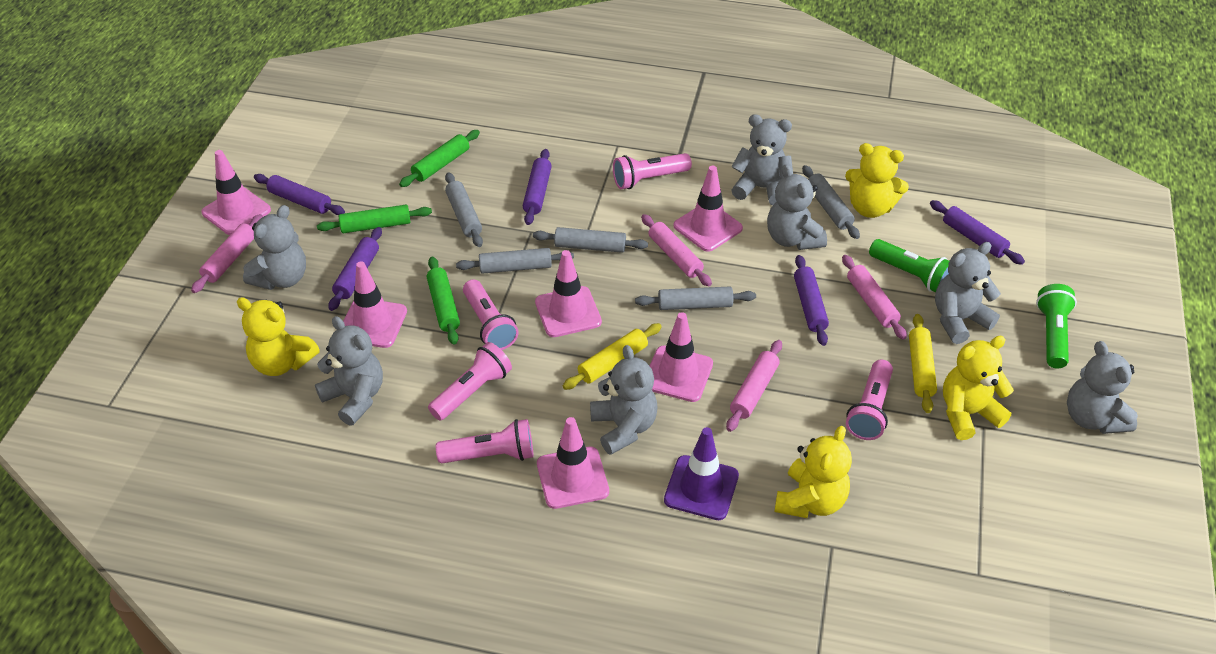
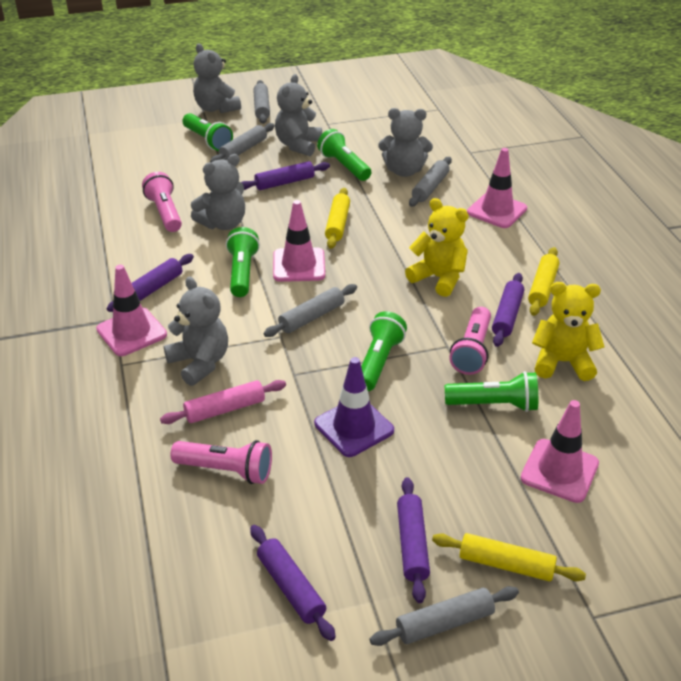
green flashlight: [869,239,949,292] [1036,284,1077,369] = 2 -> [182,113,233,151] [226,227,260,297] [317,129,371,181] [361,311,407,391] [445,371,538,412] = 5
green rolling pin: [317,205,432,233] [399,130,480,187] [427,257,460,345] = 3 -> none = 0
grey teddy bear: [243,205,306,290] [315,316,383,426] [590,345,658,455] [731,114,793,205] [767,164,827,250] [935,242,1001,344] [1067,341,1138,434] = 7 -> [164,276,228,386] [191,154,245,230] [193,43,241,113] [275,74,322,156] [378,108,433,177] = 5
pink flashlight: [428,342,512,421] [436,419,533,463] [463,279,519,350] [613,153,692,189] [846,360,893,440] = 5 -> [142,172,182,232] [170,440,272,484] [449,307,491,375] = 3
pink rolling pin: [191,214,263,293] [641,214,712,286] [726,340,782,432] [842,255,907,340] = 4 -> [160,380,286,424] = 1
pink traffic cone: [201,150,271,235] [343,261,407,348] [535,250,602,337] [537,417,609,509] [650,312,713,402] [674,166,743,252] = 6 -> [96,265,167,356] [273,200,325,282] [467,148,527,228] [521,400,599,503] = 4
yellow rolling pin: [563,323,662,390] [909,314,937,413] = 2 -> [325,188,350,249] [432,533,586,581] [528,247,559,316] = 3
yellow teddy bear: [237,297,320,376] [774,426,852,518] [845,143,909,218] [943,336,1014,440] = 4 -> [405,198,469,297] [532,282,604,381] = 2

